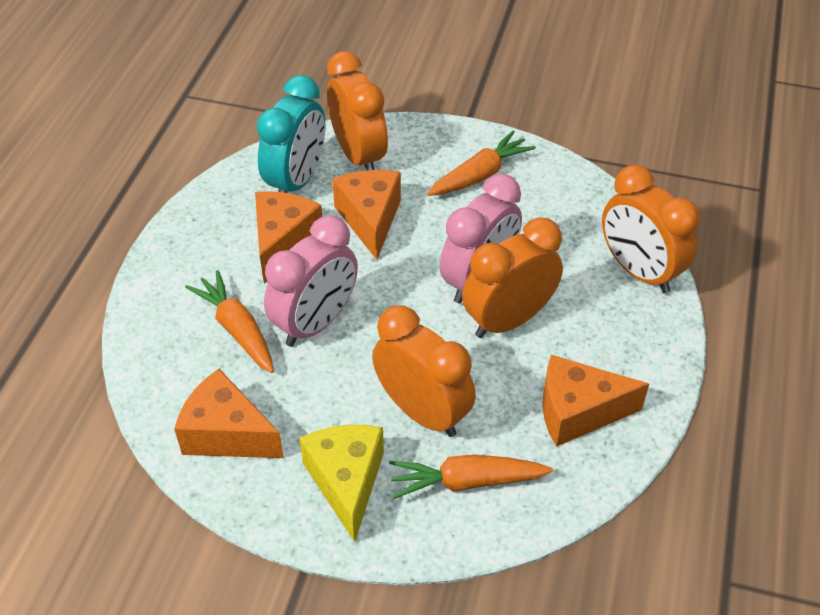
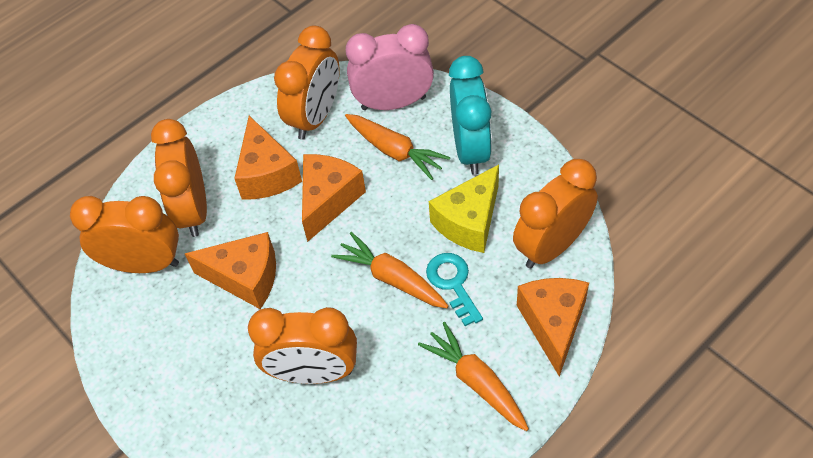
orange clock: [327,51,388,171] [372,305,476,437] [462,218,563,338] [602,165,700,293] = 4 -> [70,196,179,273] [151,119,207,237] [248,307,357,384] [274,26,339,140] [513,159,598,268] = 5
pink clock: [264,215,358,347] [440,174,522,304] = 2 -> [346,24,434,110] = 1
turquoise key: none = 0 -> [426,253,483,326] = 1

